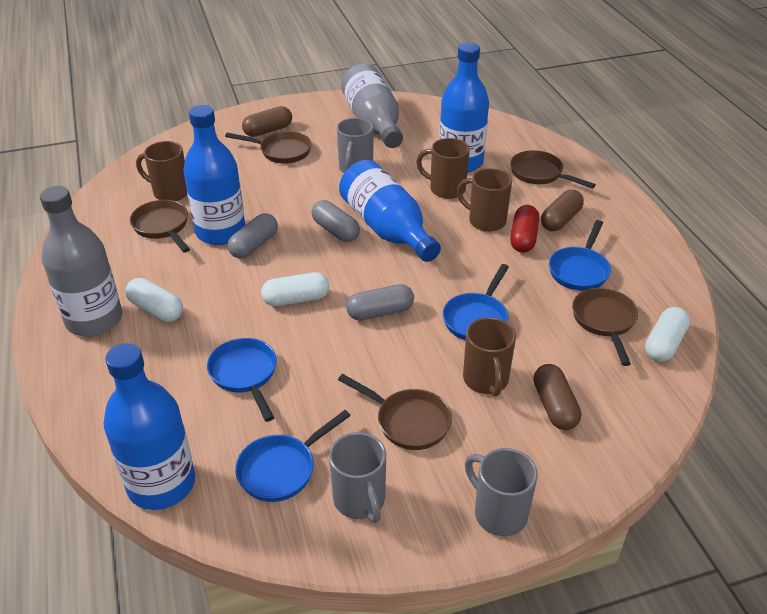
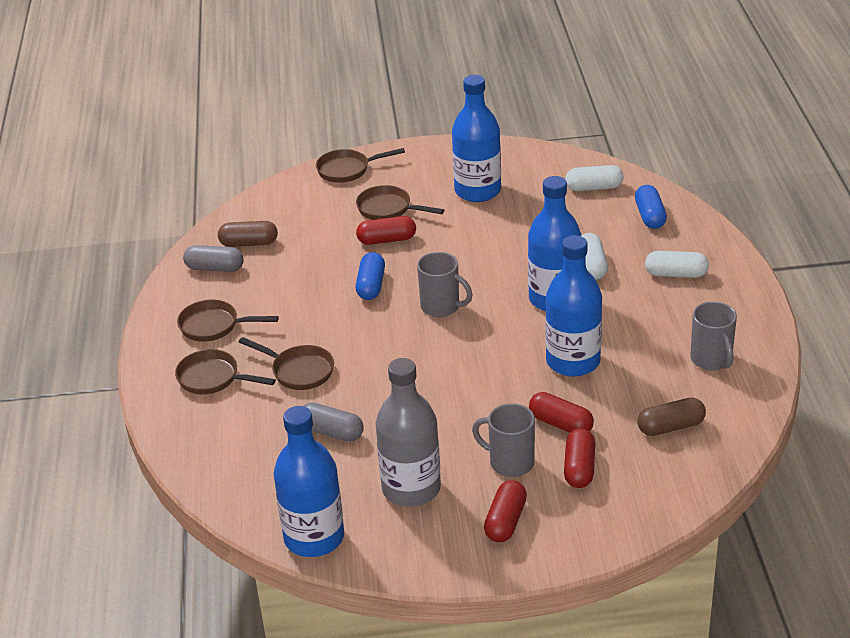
blue capsule: none = 0 -> [356,252,385,300] [635,185,667,229] = 2
blue pan: [207,338,277,422] [235,410,351,502] [443,264,509,340] [549,220,611,291] = 4 -> none = 0
brown capsule: [242,106,292,137] [533,364,581,430] [541,190,584,231] = 3 -> [218,221,278,247] [637,397,706,436] = 2
brown mug: [136,141,187,201] [416,138,470,199] [457,168,512,232] [463,317,516,396] = 4 -> none = 0
grey bottle: [40,186,122,337] [341,64,403,148] = 2 -> [376,358,441,507] = 1
grey capsule: [228,213,278,259] [312,200,360,242] [346,284,414,321] = 3 -> [183,245,243,272] [304,403,363,442] = 2
red capsule: [510,205,539,253] = 1 -> [356,216,416,245] [484,480,527,542] [529,392,594,433] [564,428,595,488] = 4

